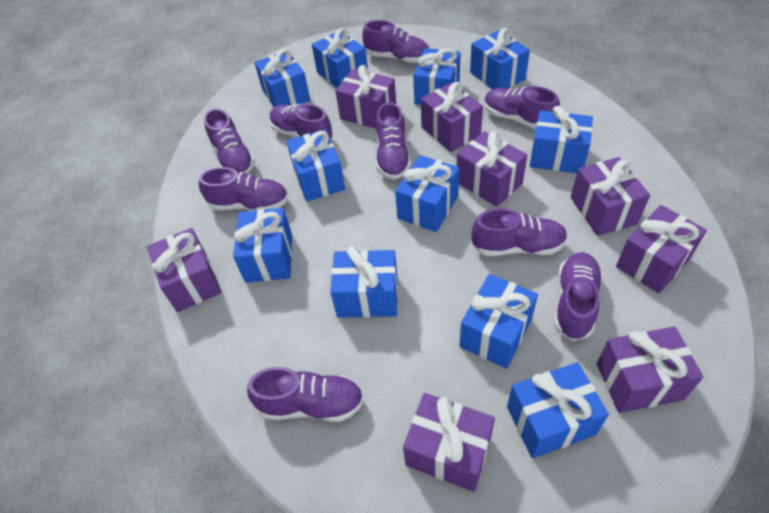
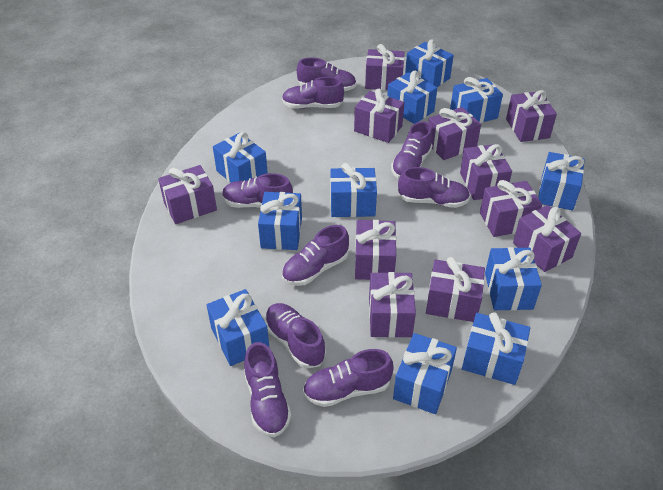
purple gift: [147,228,222,312] [335,65,396,129] [403,393,495,492] [421,82,483,152] [457,131,527,207] [571,157,650,236] [597,326,703,413] [616,205,707,293] = 8 -> [158,165,217,224] [354,89,404,143] [355,220,396,280] [365,44,404,90] [369,272,416,338] [426,257,485,322] [428,107,481,160] [460,144,512,200] [480,180,542,237] [506,90,557,142] [513,205,581,272] = 11

